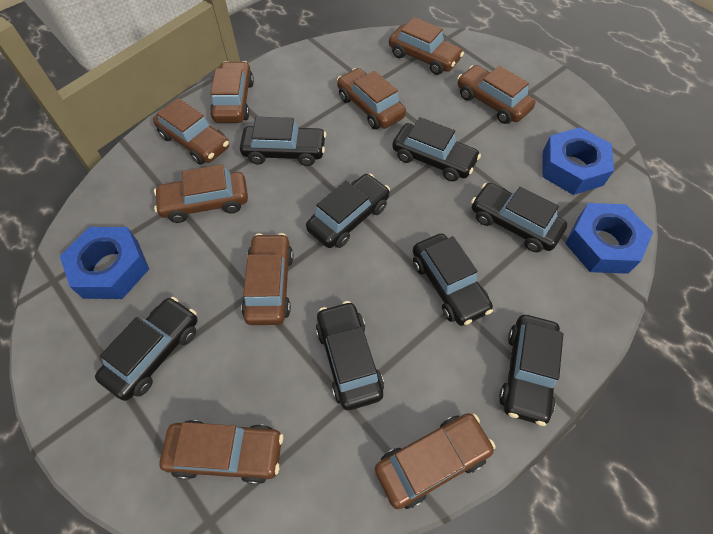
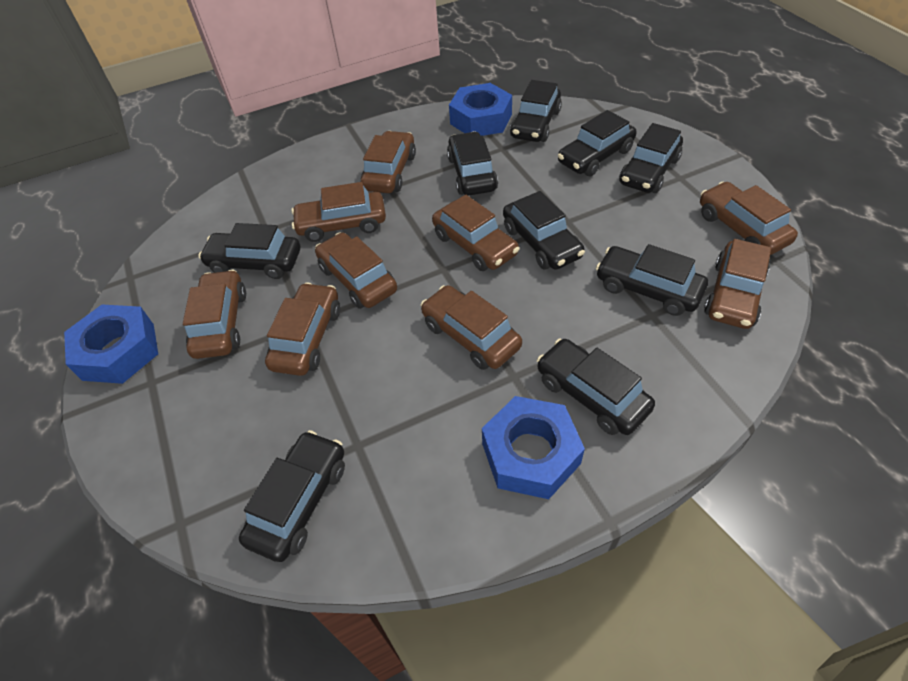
black car: [95,297,198,401] [240,117,326,166] [306,174,390,248] [316,301,384,410] [392,117,481,182] [413,233,493,326] [471,183,567,252] [499,315,563,426] = 8 -> [198,223,300,279] [239,430,345,562] [447,132,498,196] [503,191,585,270] [510,80,562,142] [537,338,655,435] [558,110,636,176] [596,244,708,316] [619,123,683,193] = 9

